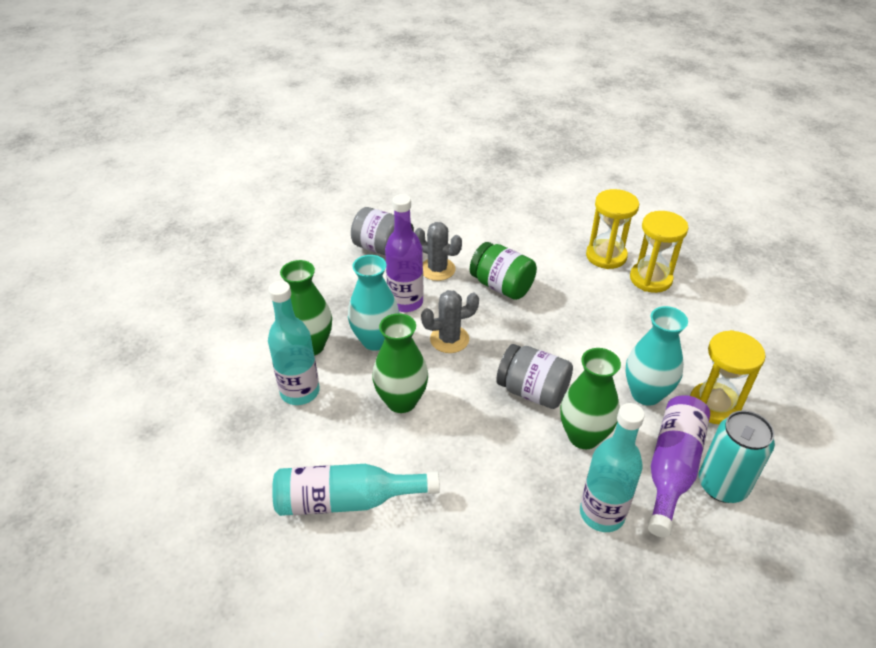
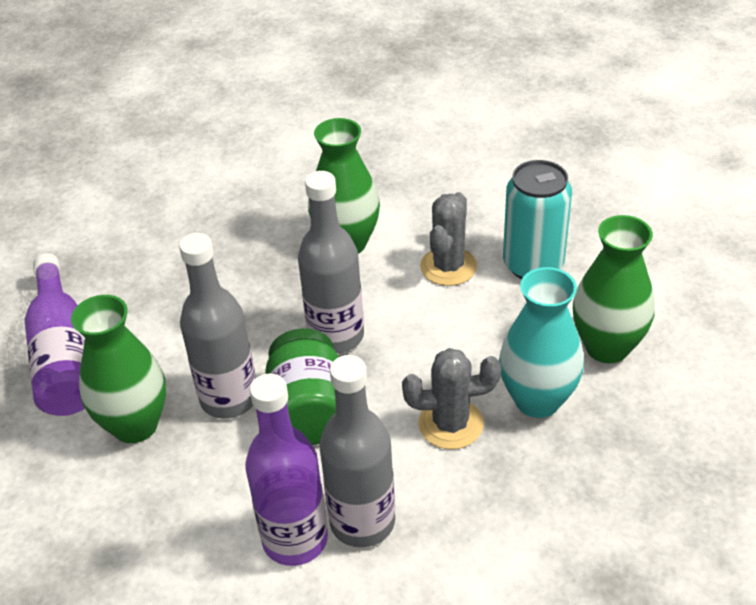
grey bottle: none = 0 -> [179,233,256,419] [298,171,364,354] [319,355,395,548] = 3
grey jar: [351,207,414,255] [496,344,573,409] = 2 -> none = 0
turquoise bottle: [268,281,320,405] [272,464,440,516] [580,403,645,532] = 3 -> none = 0
turquoise vase: [348,255,399,351] [626,306,688,406] = 2 -> [499,267,584,418] = 1
yellow hourglass: [586,189,639,269] [630,211,689,293] [690,330,766,424] = 3 -> none = 0

